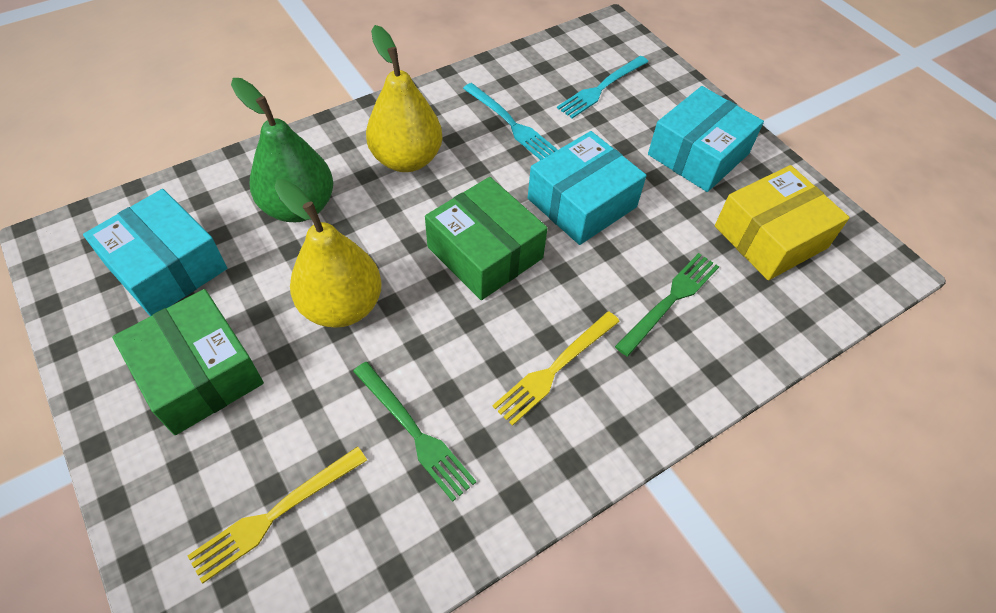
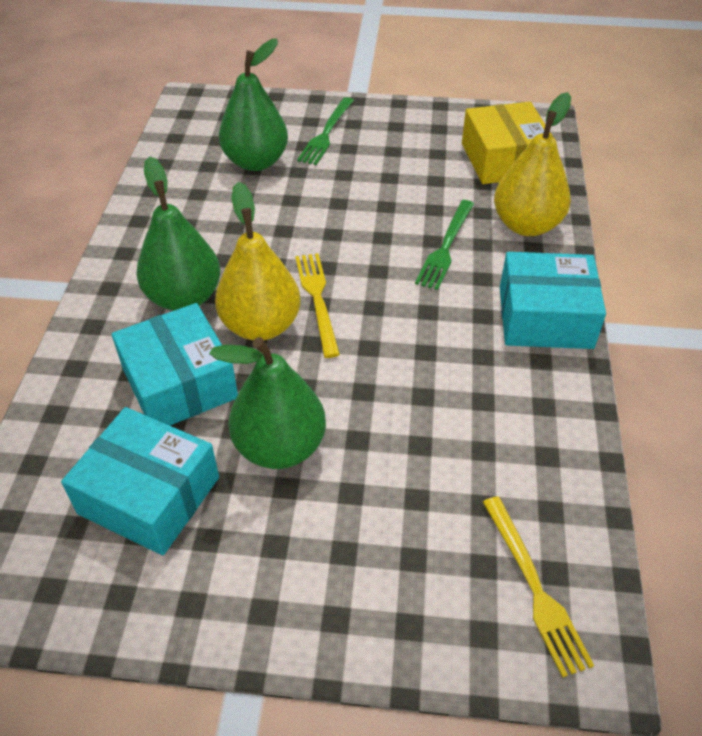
green box: [112,289,264,435] [425,177,548,300] = 2 -> none = 0
green pear: [231,78,333,222] = 1 -> [137,156,220,311] [209,337,326,469] [219,38,288,171] = 3
turquoise fork: [463,83,558,160] [557,56,648,118] = 2 -> none = 0

